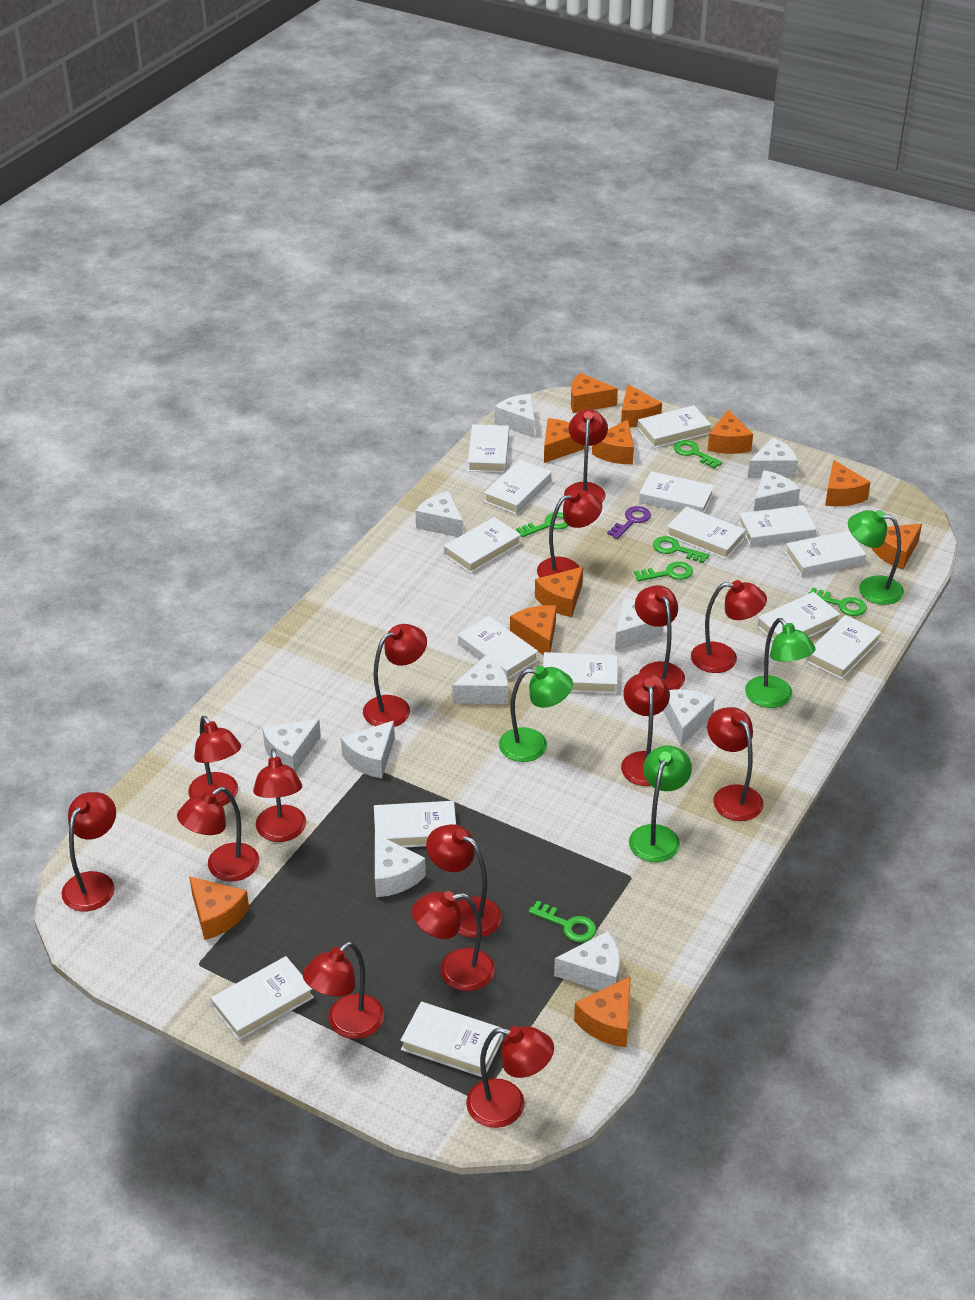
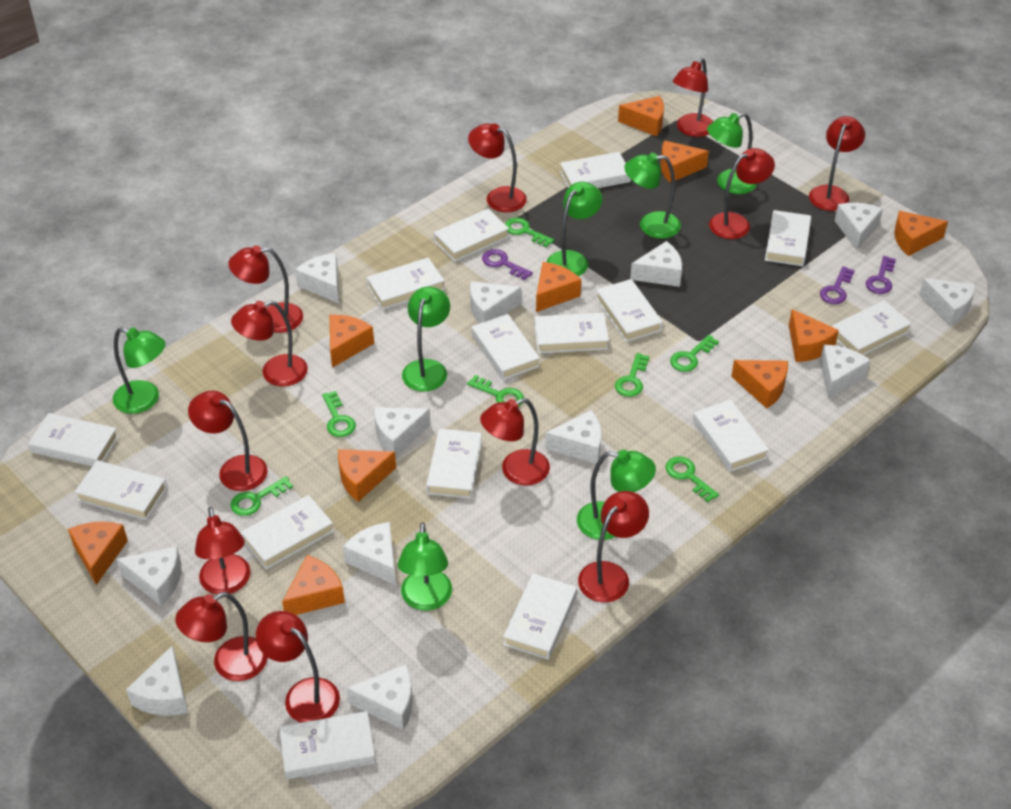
green key: [516,512,568,537] [529,901,596,943] [634,561,693,581] [653,536,709,563] [674,440,722,469] [808,588,867,616] = 6 -> [231,476,293,516] [322,391,356,437] [467,375,524,407] [505,217,554,247] [615,353,650,397] [666,456,719,502] [670,335,719,372] = 7
green lamp: [499,666,573,762] [629,745,692,862] [745,618,816,708] [848,510,904,605] = 4 -> [113,327,166,414] [398,522,452,611] [402,287,450,392] [547,182,602,276] [577,450,656,540] [624,153,681,239] [707,113,757,194] = 7
orange cheese: [189,876,249,940] [510,605,556,655] [535,567,583,617] [544,418,585,463] [571,373,618,413] [574,976,631,1047] [592,419,634,464] [621,384,662,427] [708,409,753,454] [825,460,871,506] [872,524,922,570] = 11 -> [68,522,128,585] [282,555,345,615] [329,315,374,368] [338,449,396,502] [536,262,581,312] [618,96,664,136] [661,141,709,183] [731,360,788,408] [789,309,839,362] [894,211,948,256] = 10
purple key: [607,506,651,539] = 1 -> [482,249,533,280] [820,266,855,304] [866,256,896,294] = 3
red lamp: [61,792,116,911] [177,787,260,881] [188,716,241,806] [253,749,306,842] [303,942,384,1039] [363,624,427,727] [412,891,495,991] [426,824,502,938] [466,1026,554,1128] [537,490,602,578] [564,409,608,502] [621,672,670,786] [635,585,685,690] [691,580,767,673] [707,707,764,821] = 15 -> [175,592,268,681] [188,391,268,491] [195,507,251,595] [228,245,303,333] [231,300,308,386] [256,611,340,723] [468,123,527,212] [480,398,550,486] [578,491,649,602] [673,58,713,137] [709,148,775,239] [809,116,865,211] = 12
white cheese: [262,719,321,772] [341,721,395,778] [375,833,426,897] [415,491,463,537] [452,655,508,704] [494,394,535,438] [554,931,620,991] [615,598,663,650] [663,690,715,746] [748,438,798,478] [754,470,800,511] = 11 -> [116,546,181,606] [126,646,188,716] [295,253,339,303] [343,522,396,585] [346,664,413,730] [374,407,431,457] [470,281,521,323] [545,410,602,464] [630,241,682,287] [820,345,871,399] [835,203,883,250] [919,278,976,326] = 12

